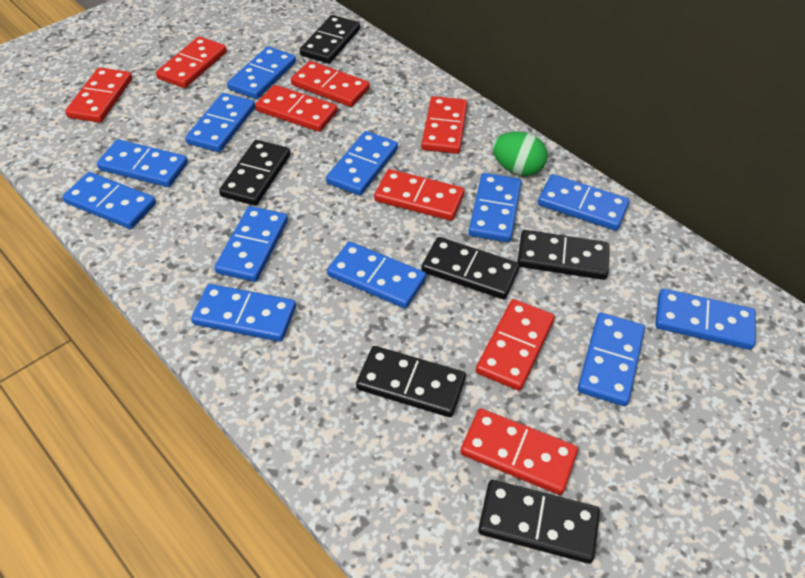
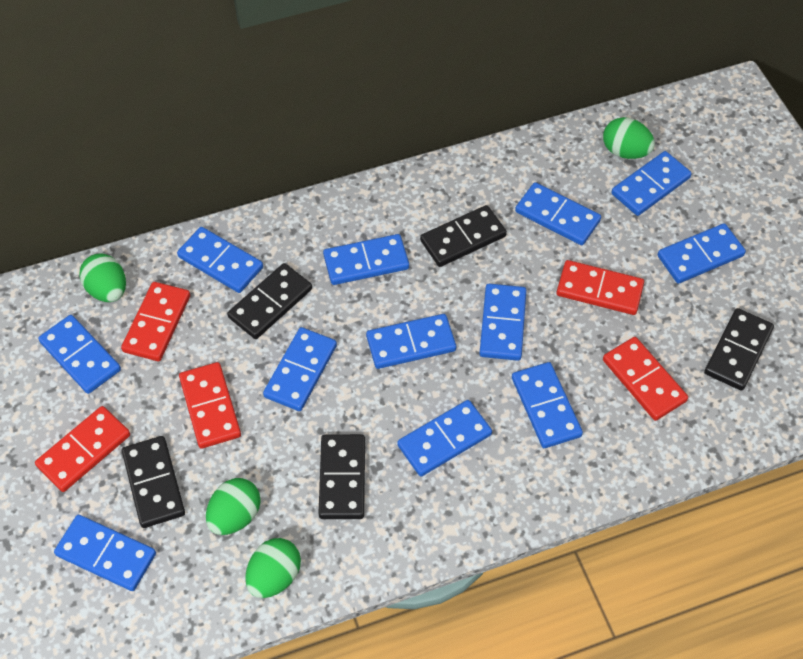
black domino: [219,140,291,206] [300,15,360,64] [356,346,466,417] [421,237,520,299] [478,480,600,564] [517,230,609,280] = 6 -> [122,436,185,528] [227,263,312,339] [318,434,365,519] [420,205,507,267] [704,308,774,391] = 5
green egg: [492,132,548,176] = 1 -> [80,253,126,302] [206,478,261,535] [245,538,301,598] [603,117,655,159] = 4
red domino: [65,67,132,123] [156,37,227,88] [255,85,338,132] [291,61,370,107] [374,169,465,221] [421,96,467,154] [460,408,578,495] [476,299,555,391] = 8 -> [35,406,130,492] [121,282,190,361] [179,362,241,449] [557,260,644,315] [603,337,688,421] = 5

